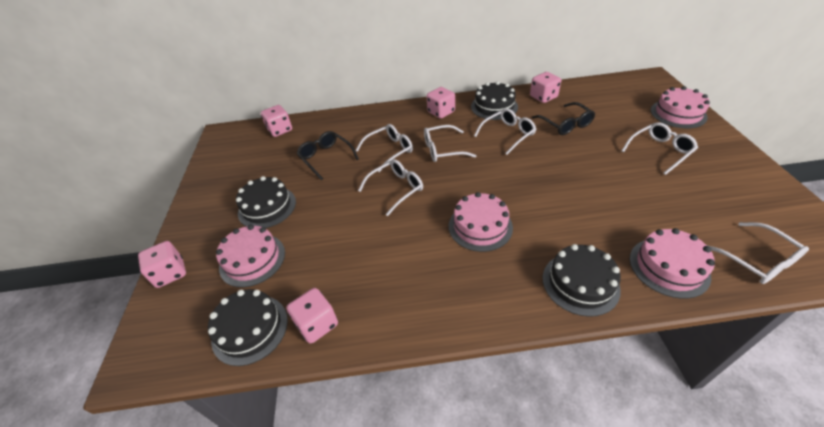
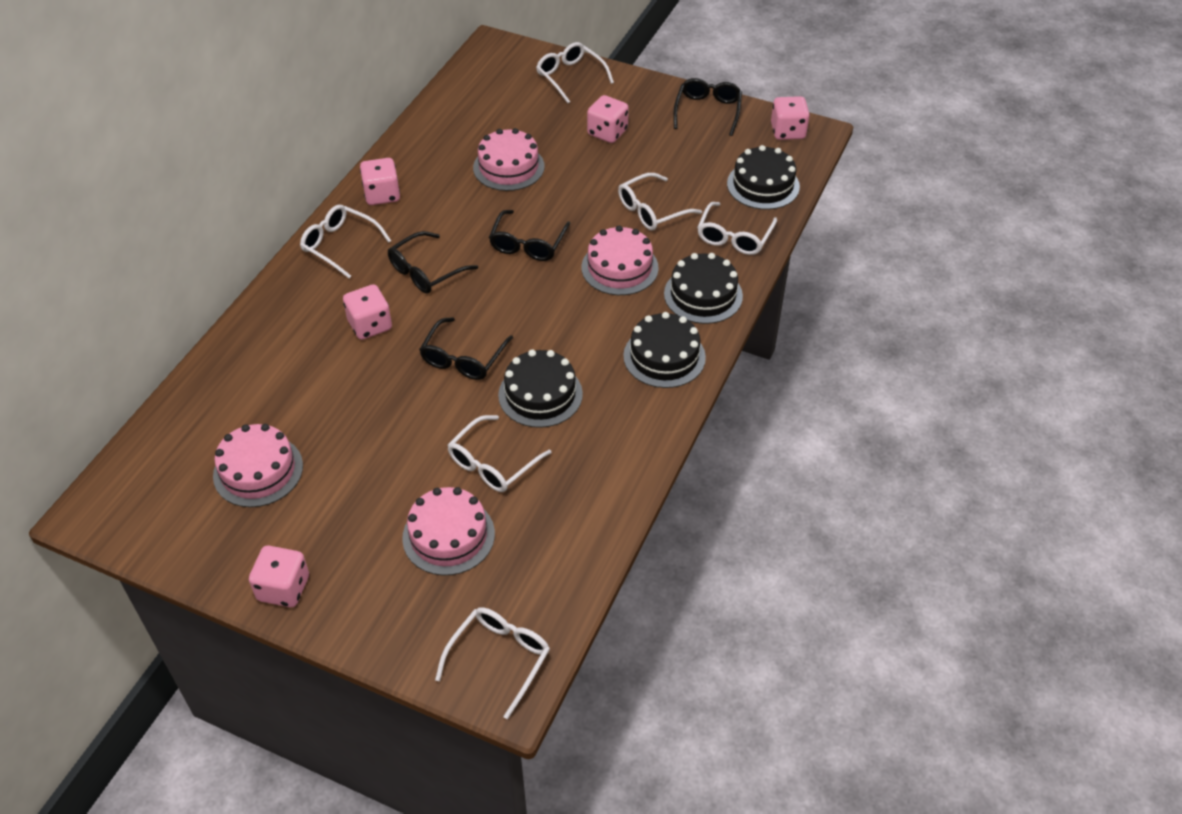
black glasses: [297,131,359,180] [532,102,595,135] = 2 -> [388,231,478,294] [419,317,513,380] [489,210,571,261] [673,78,742,136] = 4

